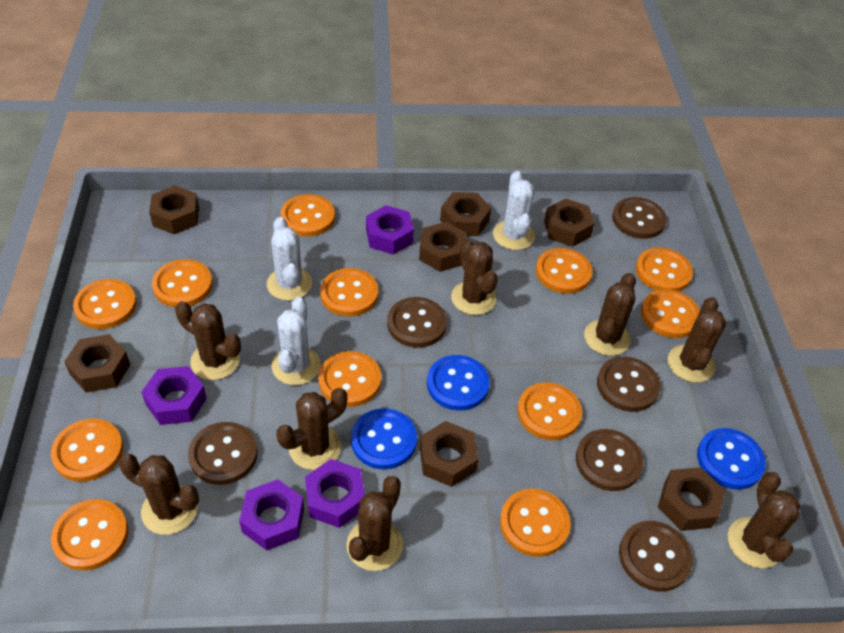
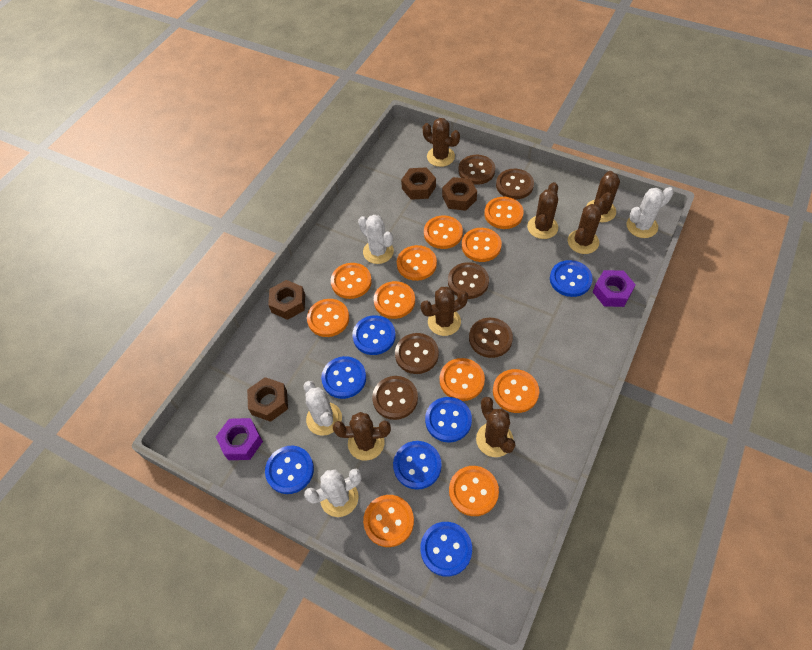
blue button: [351,408,417,469] [427,355,490,411] [697,428,766,490] = 3 -> [265,446,314,494] [321,356,366,399] [352,315,396,355] [393,441,442,490] [420,522,472,577] [425,397,472,442] [550,260,593,297] = 7
brown cactus: [119,454,199,535] [175,301,241,380] [276,388,347,470] [347,476,403,571] [451,240,498,315] [584,273,636,356] [668,297,726,383] [728,472,800,568] = 8 -> [333,412,391,461] [421,287,468,336] [423,118,460,167] [476,397,515,457] [527,182,558,239] [568,198,605,254] [586,171,620,222] = 7
brown nut: [64,334,130,393] [149,186,199,234] [419,222,467,272] [420,421,479,487] [440,192,491,236] [544,198,595,247] [658,467,725,531] = 7 -> [247,377,288,422] [268,280,305,320] [401,167,436,200] [442,177,477,211] = 4
orange button: [51,419,123,482] [51,499,128,570] [73,279,137,329] [152,259,213,307] [280,194,335,237] [318,351,381,407] [320,268,378,316] [500,488,571,557] [517,382,582,440] [536,248,593,294] [636,247,693,291] [641,289,700,338] = 12 -> [307,299,349,337] [331,263,372,299] [363,495,414,547] [374,281,415,319] [397,245,437,281] [424,215,463,249] [440,358,485,401] [449,466,499,516] [462,228,502,262] [485,197,524,229] [493,369,539,413] = 11
purple nut: [141,366,207,425] [239,479,304,550] [305,459,365,528] [366,205,414,254] = 4 -> [216,418,263,460] [593,270,636,307] = 2
white cactus: [267,217,312,301] [271,297,321,385] [493,171,535,250] = 3 -> [303,381,342,436] [304,469,362,517] [358,215,394,264] [627,187,674,238] = 4

